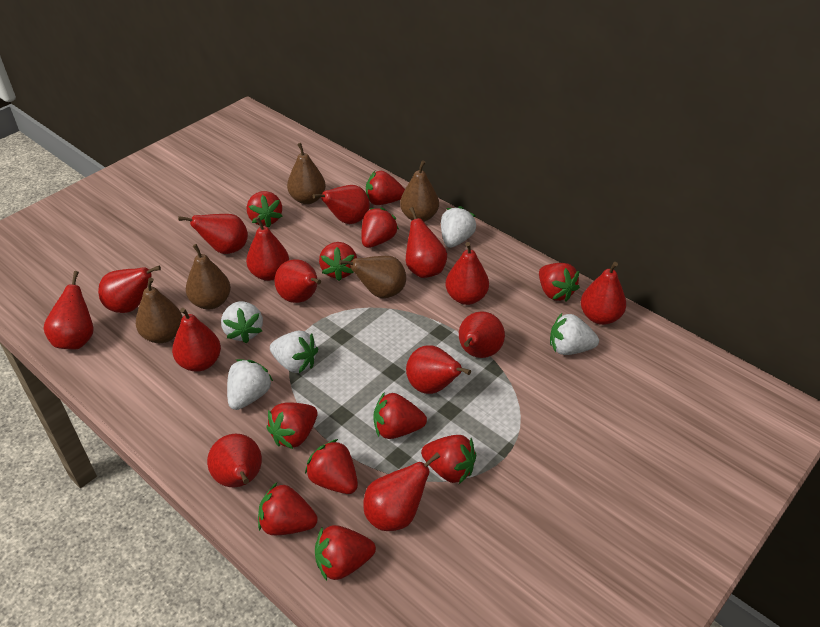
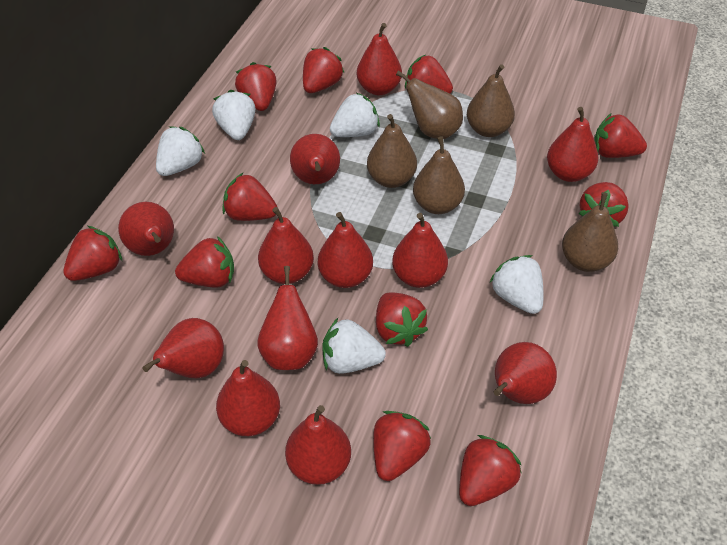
red pear: [43,271,94,350] [98,266,161,313] [172,308,221,372] [178,214,248,254] [207,434,262,487] [246,217,289,281] [275,259,321,303] [313,185,370,224] [363,452,440,531] [406,207,447,278] [406,345,471,394] [446,242,489,305] [459,311,505,358] [581,262,626,325] = 14 -> [118,202,174,256] [142,318,224,378] [216,360,280,436] [257,266,318,370] [258,207,314,284] [285,405,351,485] [290,134,340,184] [318,212,373,288] [357,23,402,95] [392,213,448,288] [493,342,557,404] [547,107,598,182] = 12

